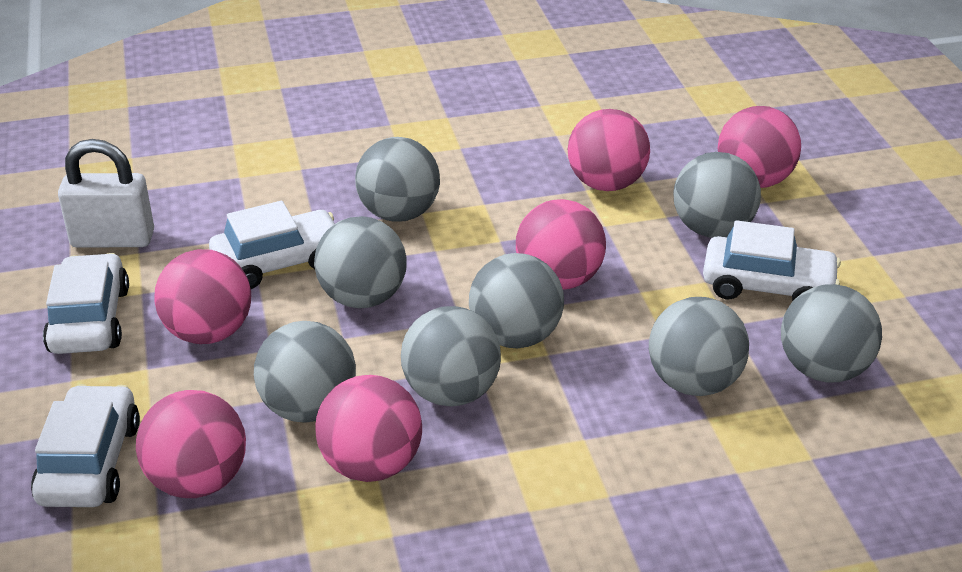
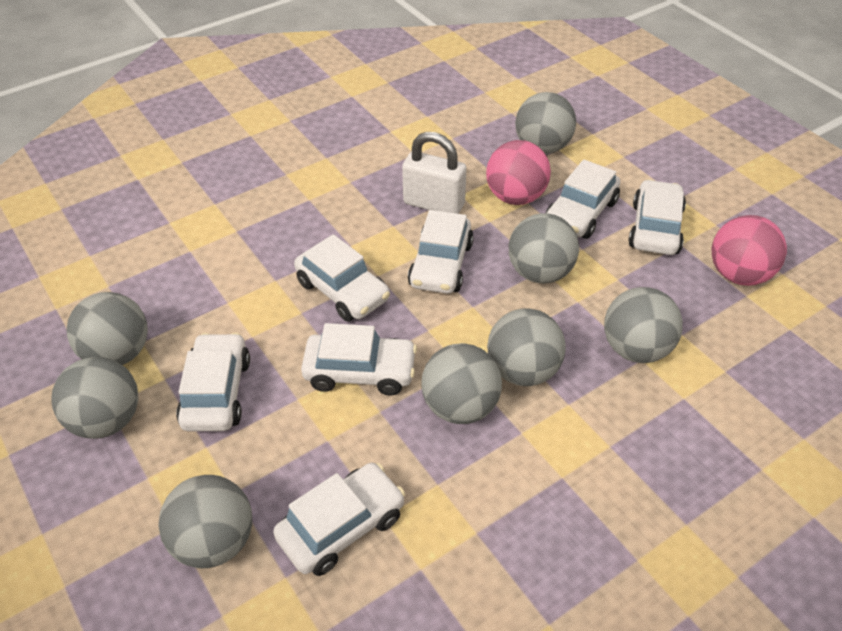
pink ball: [136,390,246,498] [154,249,251,344] [315,375,422,482] [516,199,606,290] [568,109,650,191] [718,106,801,188] = 6 -> [486,140,551,205] [712,215,787,286] = 2
white car: [31,384,140,507] [43,253,129,354] [209,201,335,289] [703,220,841,301] = 4 -> [176,333,250,431] [273,463,405,576] [294,234,390,322] [301,323,417,396] [408,210,474,294] [545,159,620,239] [628,179,686,255] = 7

